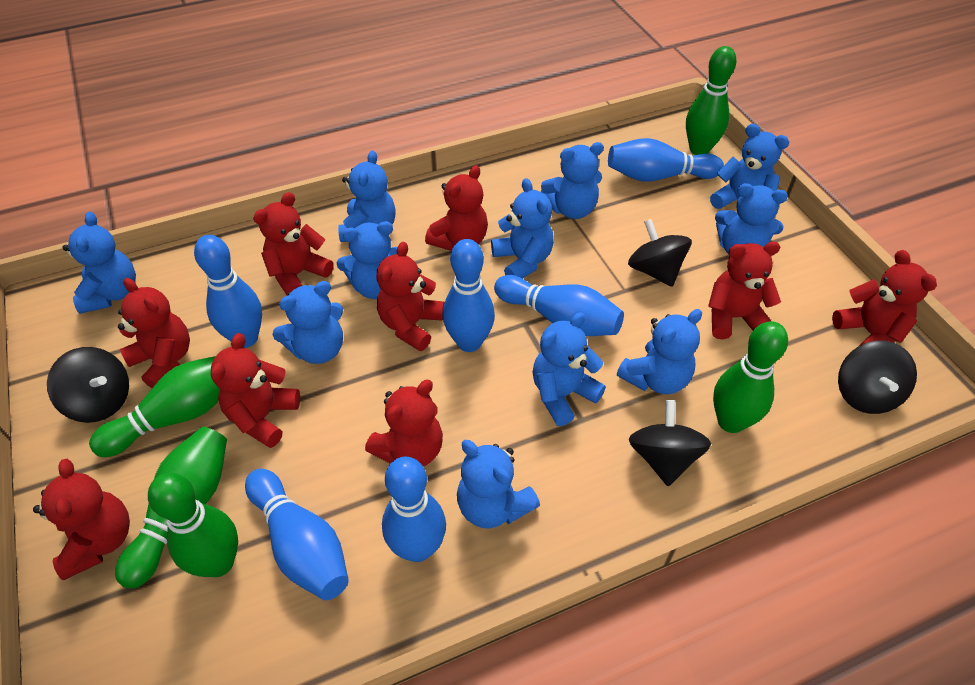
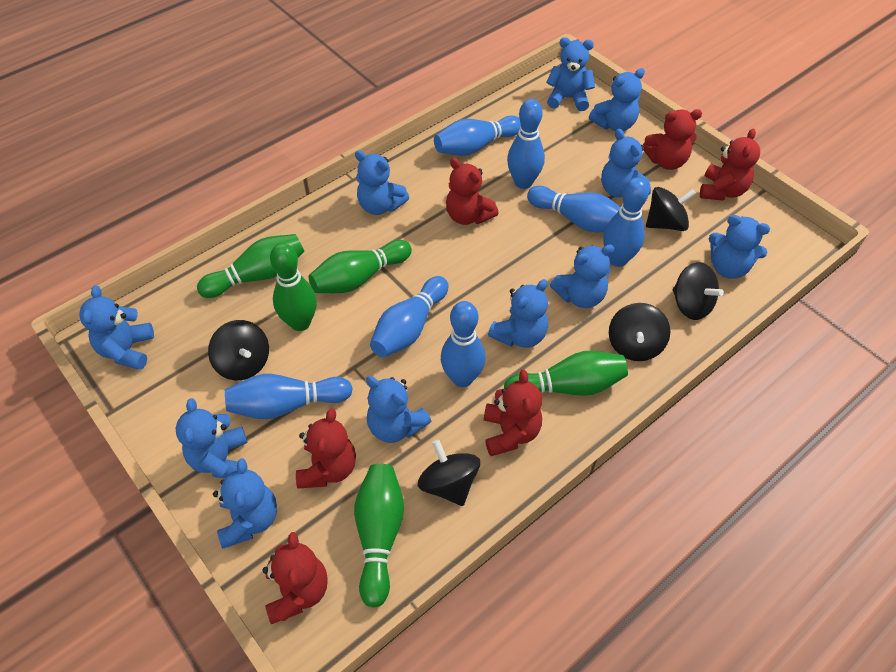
black spinning top: [47,347,129,423] [628,219,692,287] [629,400,711,486] [838,341,917,414] = 4 -> [208,320,269,380] [418,440,480,506] [609,303,670,361] [646,187,696,231] [673,262,724,320] = 5
blue bowling pin: [194,235,262,348] [245,469,349,600] [382,457,446,562] [443,239,495,352] [494,275,624,336] [608,138,724,182] = 6 -> [225,374,353,419] [370,276,448,357] [434,116,521,156] [441,301,486,387] [507,99,545,189] [527,186,620,232] [603,178,649,267] = 7
red teddy bear: [33,459,130,580] [118,278,190,388] [211,333,300,448] [253,192,334,296] [365,380,443,467] [377,242,444,351] [425,165,488,251] [708,242,781,340] [832,250,937,346] = 9 -> [262,532,328,624] [296,408,356,488] [446,158,499,225] [483,370,542,456] [643,109,702,170] [700,129,760,201] = 6

